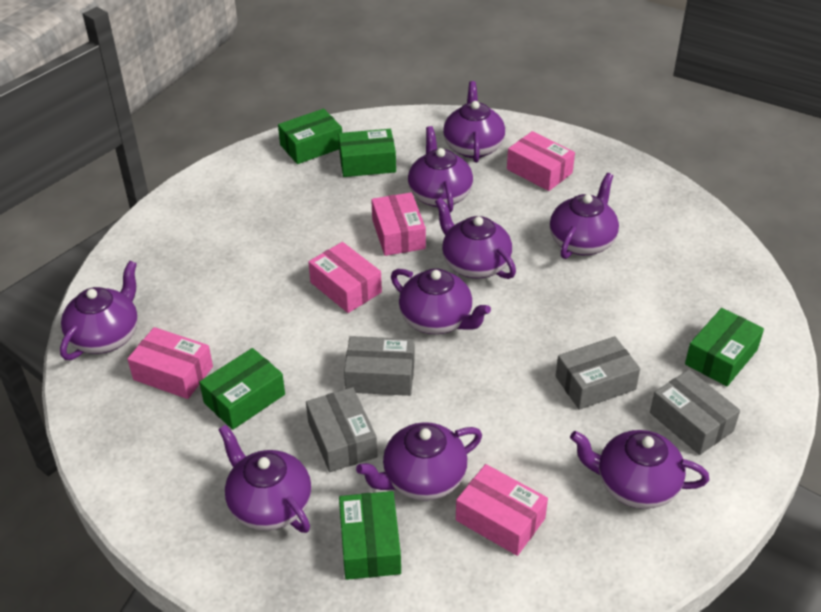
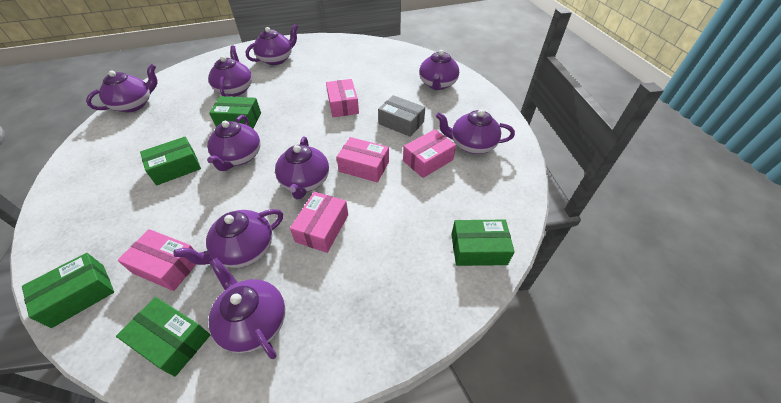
grey box: [306,387,378,472] [344,336,415,396] [556,336,640,410] [650,370,740,455] = 4 -> [378,95,425,137] = 1

